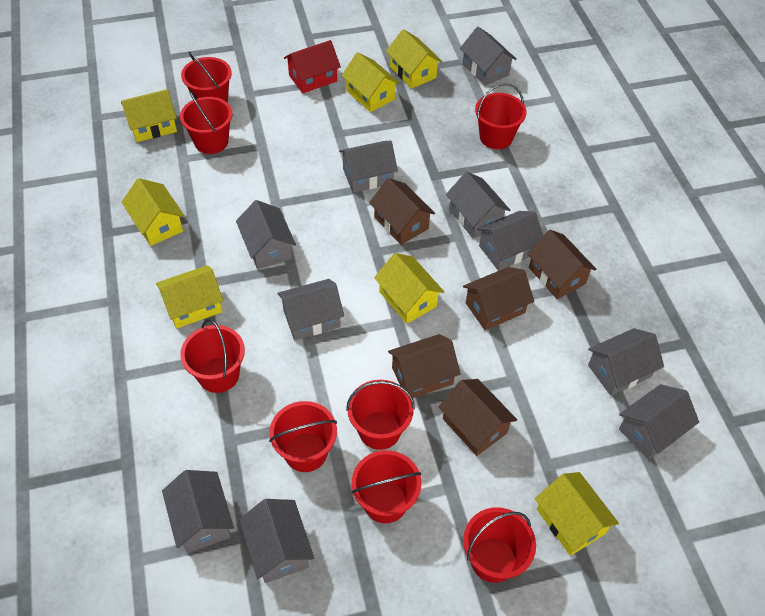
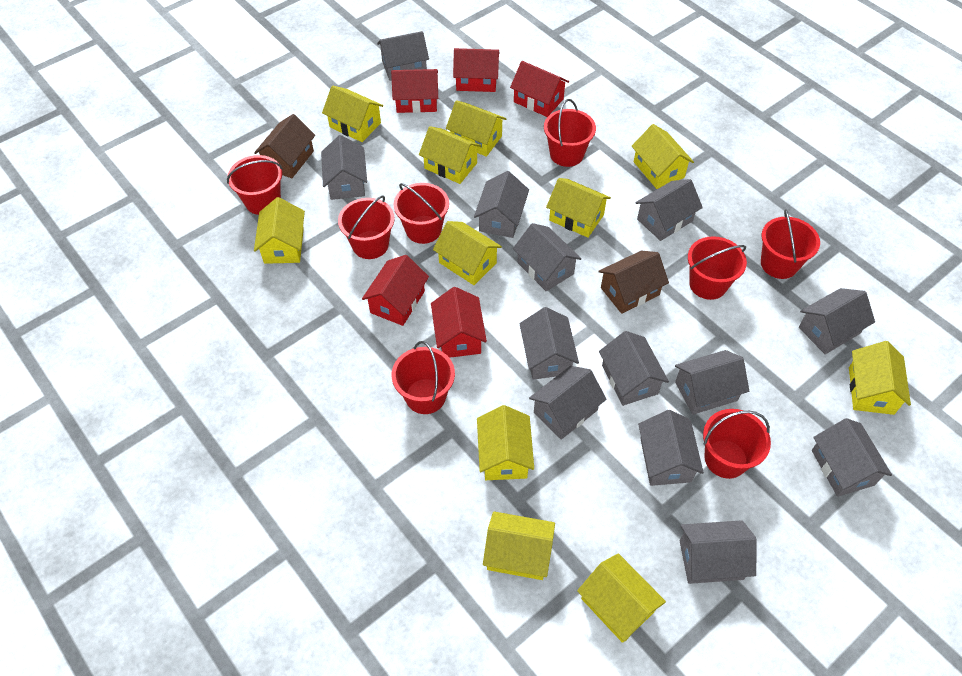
brown house: [369,178,435,245] [388,334,461,398] [439,379,517,456] [463,267,534,330] [527,230,596,299] = 5 -> [254,114,315,178] [598,251,669,314] = 2
grey house: [162,470,234,553] [236,200,296,269] [239,499,314,583] [278,279,344,340] [339,140,398,192] [446,172,511,239] [460,27,517,86] [477,211,543,271] [588,328,664,396] [619,384,699,460] = 10 -> [321,135,367,200] [377,31,429,81] [474,171,529,238] [513,223,582,291] [520,307,579,380] [529,366,607,440] [599,331,669,406] [635,179,703,241] [638,410,704,486] [675,350,749,415] [680,520,757,584] [799,288,875,354] [812,418,892,497] = 13
red house: [284,40,341,93] = 1 -> [362,255,429,326] [391,69,438,113] [431,287,487,358] [453,48,499,92] [510,61,569,117] = 5
yellow house: [121,89,177,142] [122,178,185,246] [156,265,223,329] [341,52,400,112] [374,253,444,324] [386,29,442,89] [535,472,619,556] = 7 -> [254,197,305,264] [322,85,383,142] [419,126,481,184] [433,221,502,285] [446,100,506,157] [477,405,534,480] [483,511,555,580] [546,178,611,238] [577,553,666,643] [632,124,694,189] [849,341,911,415] = 11

